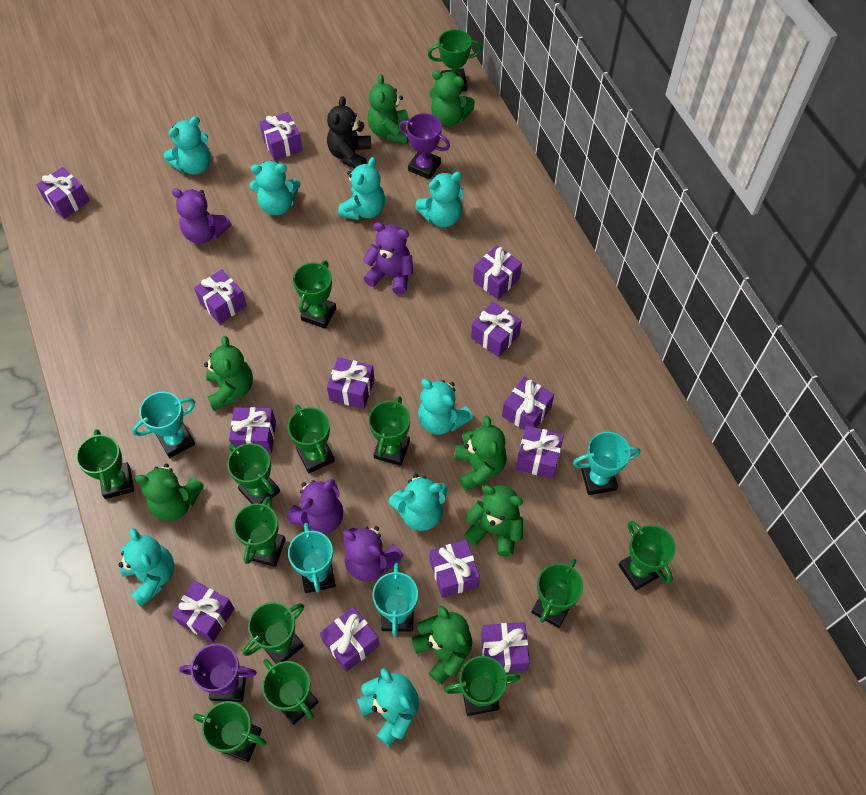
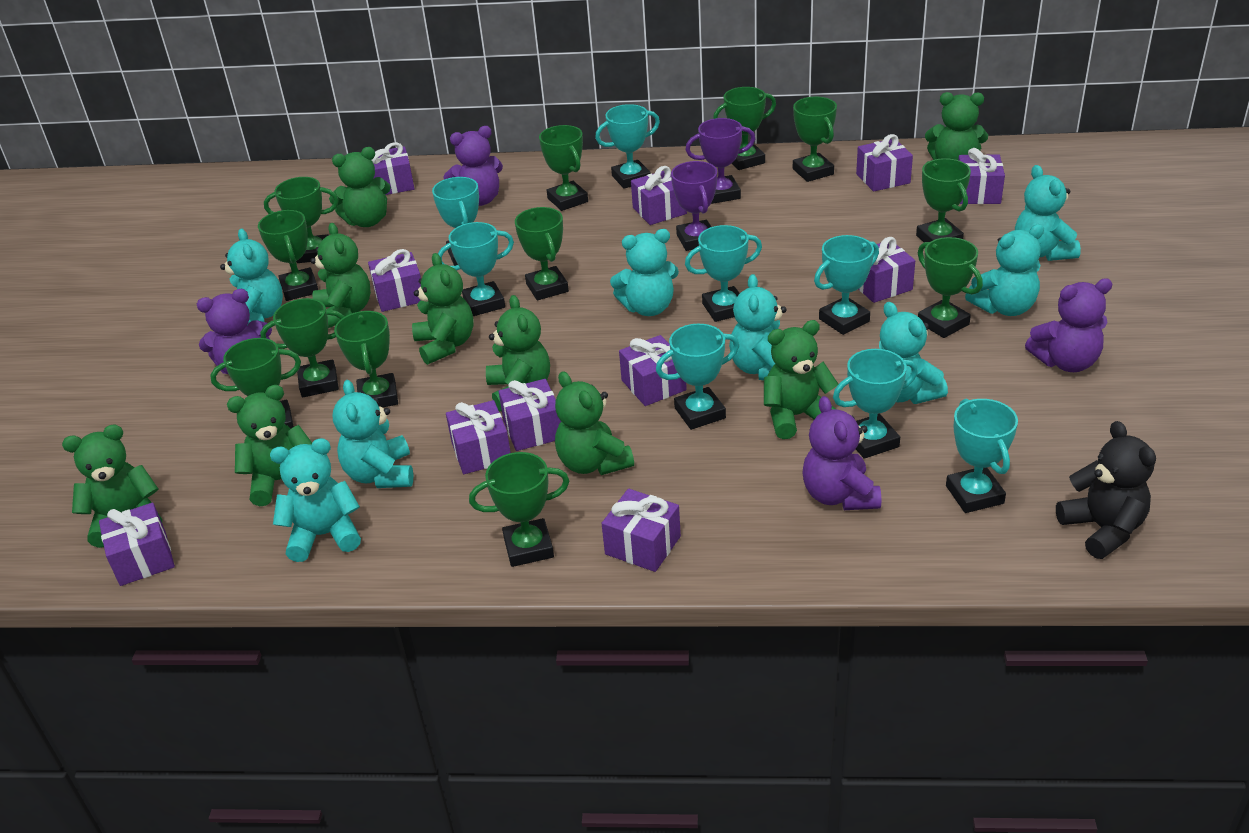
green teddy bear: [135,464,204,521] [204,336,253,410] [368,74,409,144] [411,606,472,685] [429,70,475,127] [455,416,507,491] [464,485,523,557] = 7 -> [62,424,162,548] [227,385,312,506] [310,223,371,328] [329,147,391,227] [412,253,474,365] [486,295,550,411] [555,371,634,475] [764,320,838,439] [925,92,988,160] = 9
green trophy: [76,429,134,499] [193,701,267,762] [227,443,280,504] [233,496,285,567] [243,602,304,664] [262,659,318,725] [287,404,335,473] [293,261,336,329] [368,396,410,466] [428,29,482,91] [444,656,520,716] [531,558,583,628] [619,521,676,590] = 13 -> [210,338,301,429] [258,210,318,301] [260,298,345,397] [264,177,339,263] [334,311,398,407] [469,452,570,567] [515,207,569,300] [539,125,588,211] [713,87,776,170] [793,97,837,182] [916,158,971,242] [918,237,983,338] = 12
purple gift: [36,167,90,219] [172,581,235,642] [194,269,247,324] [229,407,276,454] [259,112,303,161] [320,607,380,672] [327,357,375,409] [430,540,480,598] [471,302,522,357] [473,245,522,299] [481,622,530,673] [502,377,554,430] [516,426,564,479] = 13 -> [99,503,175,586] [368,249,421,312] [372,142,414,195] [446,400,511,474] [499,379,561,451] [601,489,681,572] [619,335,687,406] [631,166,687,225] [856,134,913,192] [859,237,915,303] [958,148,1005,204] = 11
turquoise trophy: [132,392,195,458] [288,523,336,593] [372,563,418,637] [573,432,640,495] = 4 -> [432,177,479,266] [438,222,514,316] [595,104,660,189] [656,324,739,430] [685,225,762,322] [814,235,879,335] [833,349,918,459] [946,399,1018,513] = 8

